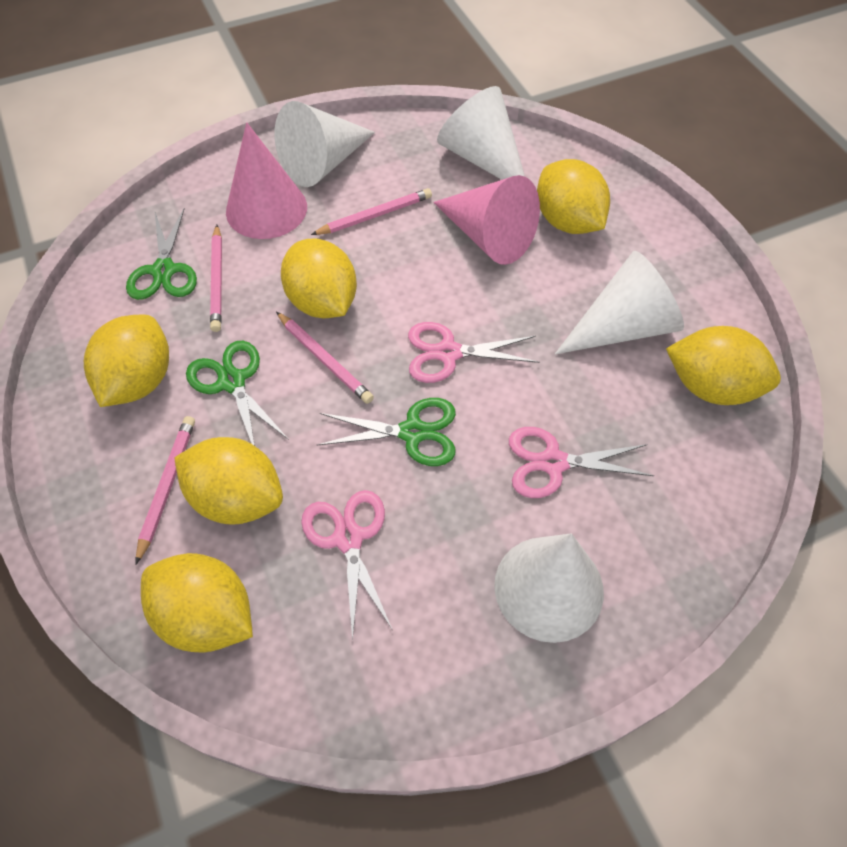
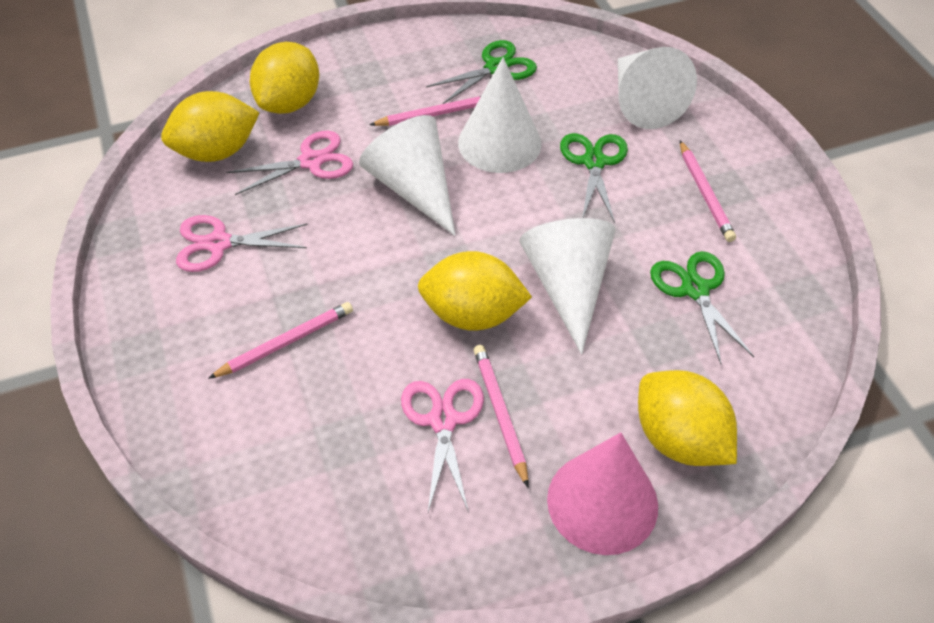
pink cone: [226,122,307,239] [433,175,540,265] = 2 -> [547,432,658,555] = 1
yellow lemon: [84,315,169,407] [141,553,253,652] [174,437,283,525] [281,238,357,318] [537,159,610,234] [666,326,781,405] = 6 -> [161,91,260,162] [250,42,319,114] [418,251,532,331] [638,370,737,466] = 4

